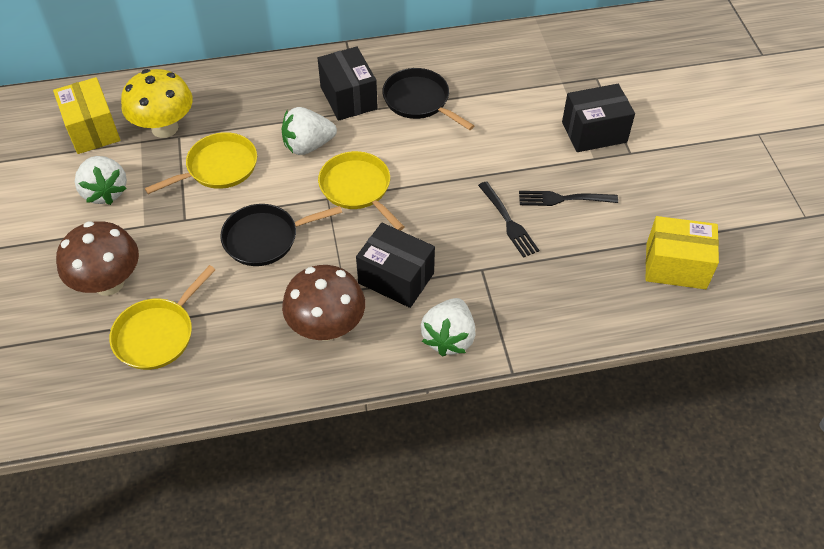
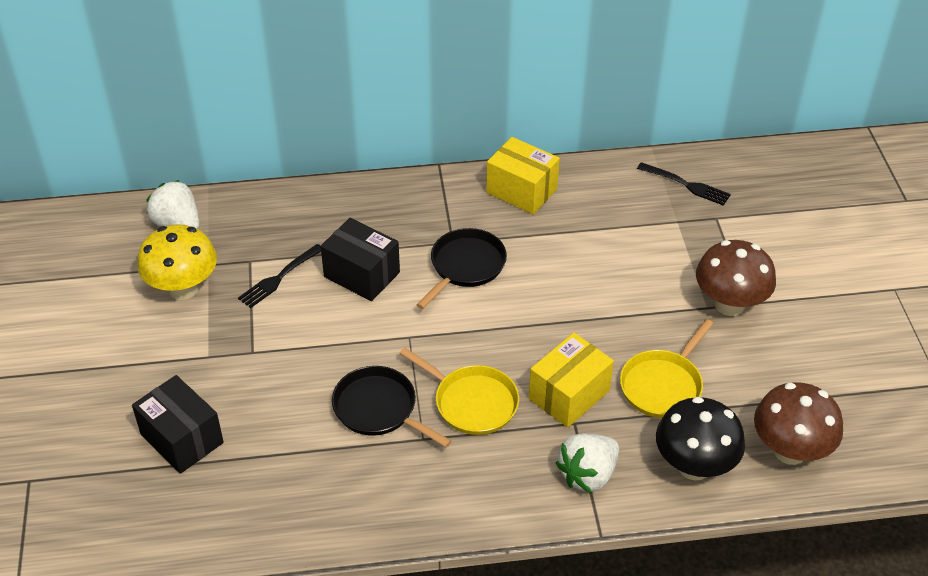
black box: [317,47,378,121] [356,223,435,308] [562,84,635,152] = 3 -> [132,375,224,474] [321,218,400,301] = 2
black mushroom: none = 0 -> [656,397,745,480] = 1
white strawberry: [75,156,127,205] [282,107,337,155] [421,298,475,357] = 3 -> [146,180,200,229] [556,434,619,493] = 2
yellow pan: [109,265,216,370] [145,132,257,194] [318,151,405,231] = 3 -> [399,347,519,435] [620,319,713,418] = 2

